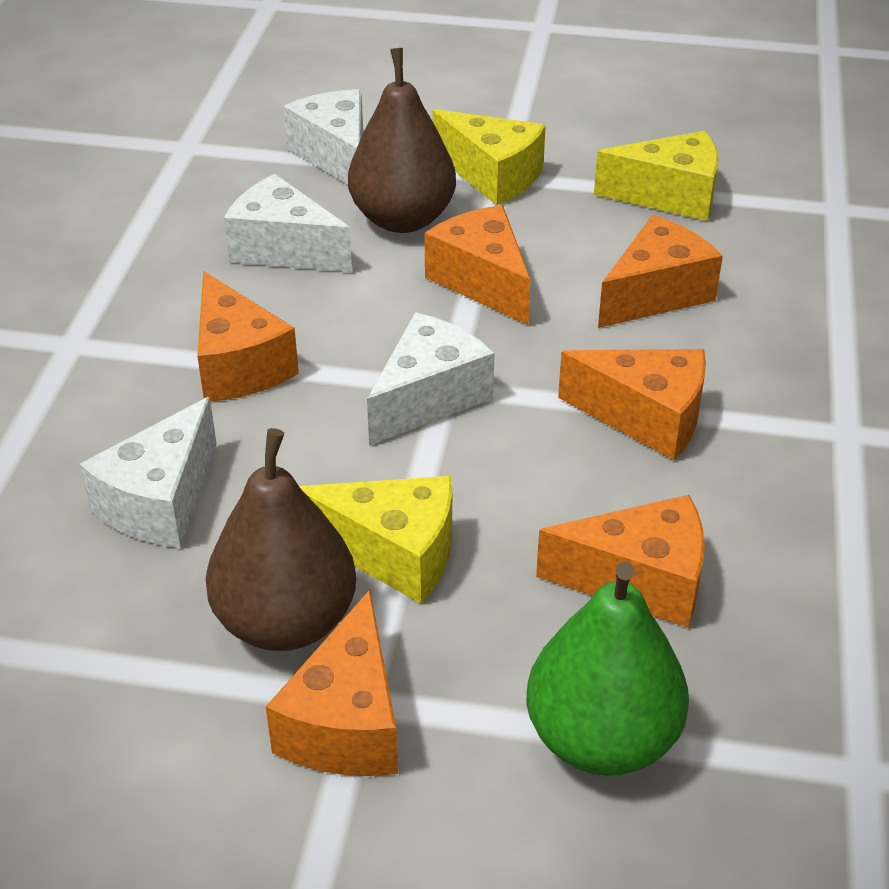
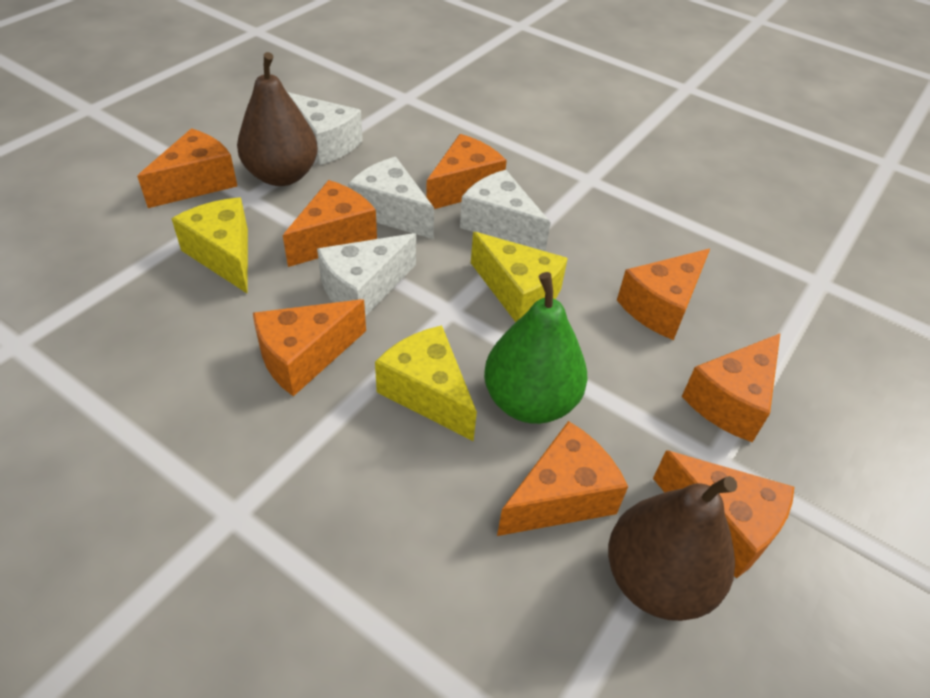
orange cheese: [197,271,299,402] [266,590,398,776] [424,205,530,325] [536,495,705,628] [558,349,706,460] [598,215,723,328] = 6 -> [137,128,237,208] [253,299,366,396] [283,180,377,267] [426,134,507,209] [497,421,628,536] [617,248,710,340] [653,450,794,579] [682,334,780,442] = 8

